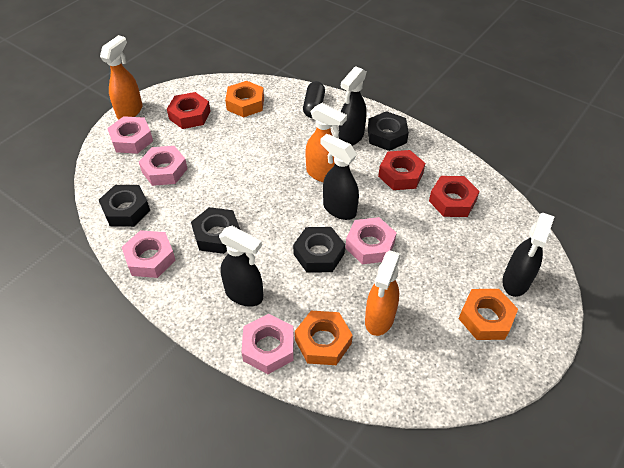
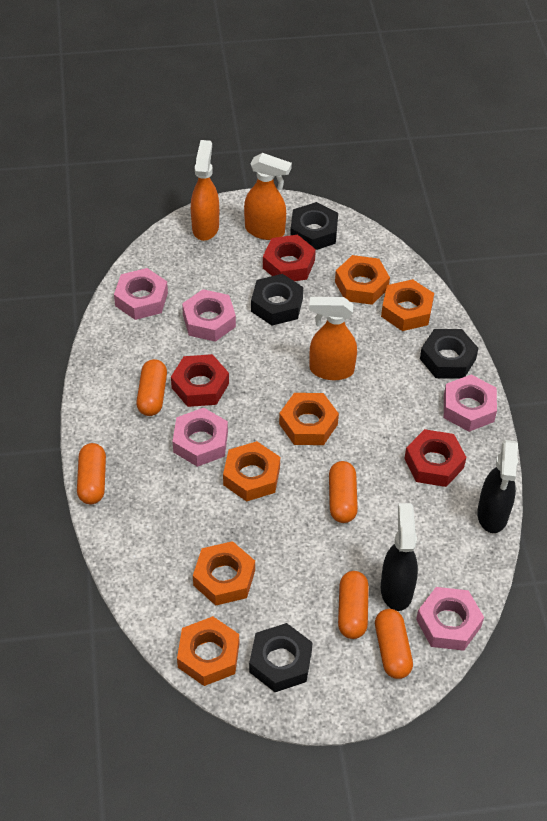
black capsule: [303,81,325,118] = 1 -> none = 0
black spray bottle: [219,226,263,307] [321,134,359,220] [339,66,367,146] [502,213,554,297] = 4 -> [381,503,418,611] [477,440,518,533] = 2
orange capsule: none = 0 -> [77,443,106,504] [136,359,167,416] [329,461,358,523] [338,571,369,639] [375,609,413,679] = 5
orange nut: [225,81,264,117] [295,311,353,365] [459,289,518,340] = 3 -> [177,616,239,686] [193,541,255,605] [223,441,280,502] [279,393,339,445] [335,255,390,305] [381,279,434,331] = 6

